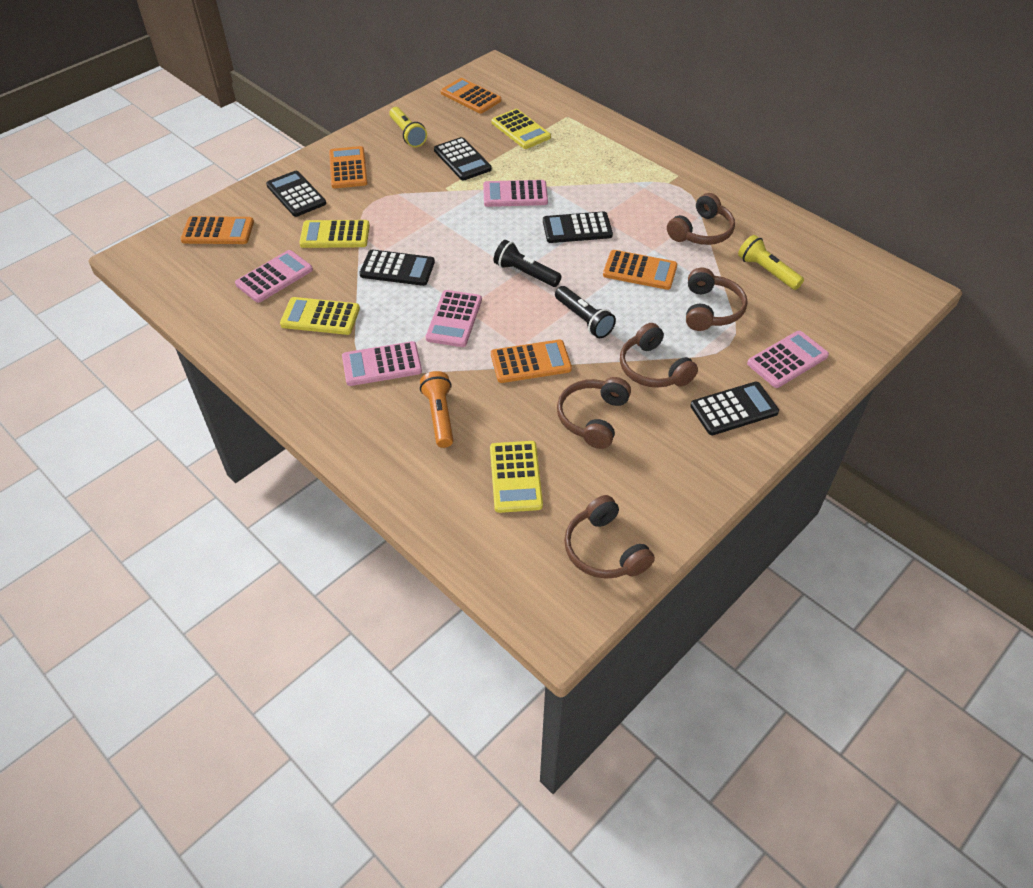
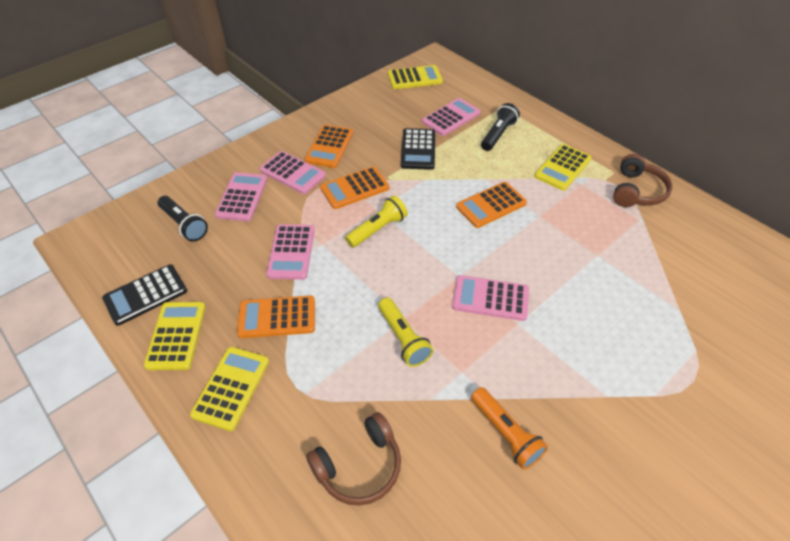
black calculator: [266,171,326,217] [359,250,435,286] [434,137,492,180] [543,211,613,243] [690,382,779,435] = 5 -> [102,264,187,326] [401,128,435,170] = 2
brown headphones: [557,377,631,449] [564,495,655,579] [620,323,698,388] [667,193,735,245] [686,268,747,331] = 5 -> [306,412,401,506] [613,154,672,207] = 2
orange calculator: [180,216,254,244] [329,146,368,188] [440,78,501,114] [491,340,572,383] [603,250,677,290] = 5 -> [237,296,315,338] [305,125,353,168] [320,167,389,209] [456,182,527,228] = 4

